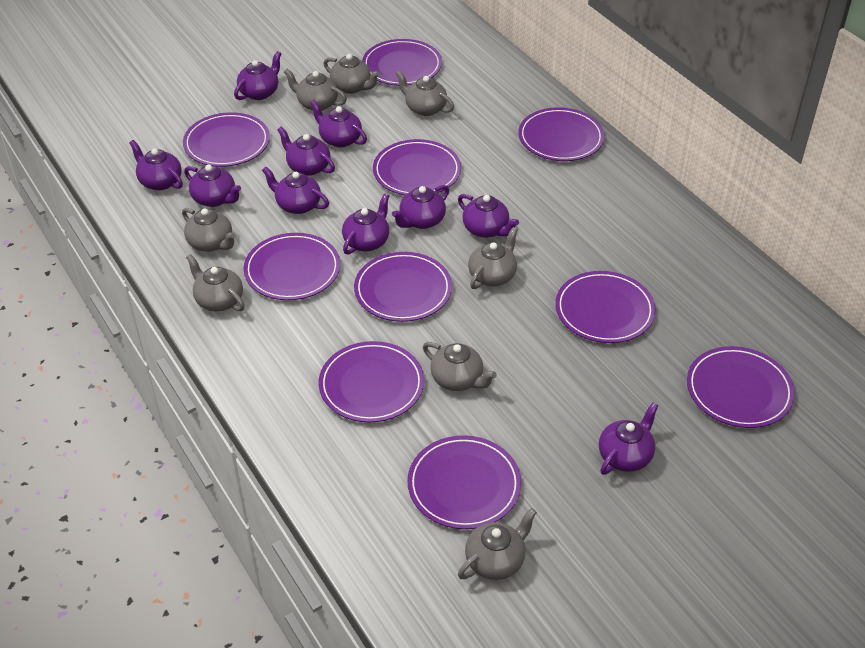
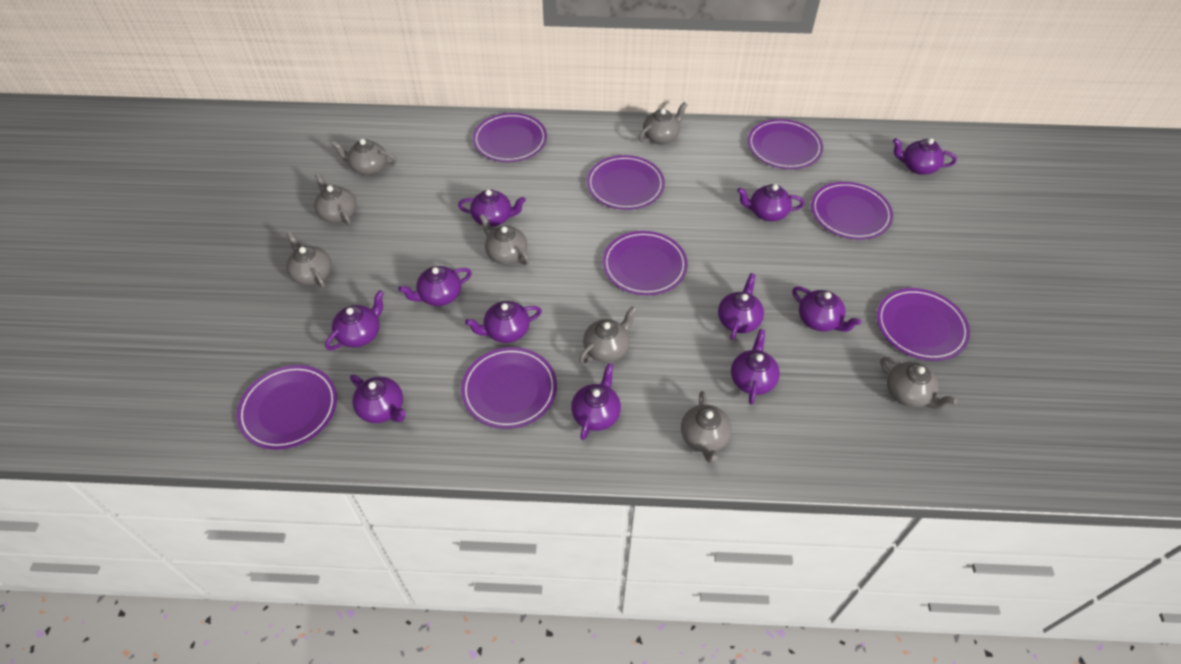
purple plate: [183,112,270,167] [244,233,340,300] [319,341,424,422] [354,252,452,322] [362,39,442,86] [373,139,461,195] [407,435,521,529] [518,107,605,161] [555,271,656,343] [687,346,795,428] = 10 -> [236,365,337,450] [461,347,557,429] [473,113,547,162] [587,155,665,210] [602,231,688,295] [748,119,823,169] [811,182,893,240] [877,288,970,361] = 8
purple teapot: [129,140,183,190] [184,165,241,207] [234,51,282,100] [262,167,329,214] [277,127,335,176] [310,100,367,148] [342,193,389,255] [392,185,449,229] [458,194,519,238] [599,402,659,475] = 10 -> [325,290,384,350] [350,375,406,423] [398,266,472,306] [458,189,526,227] [465,301,542,343] [571,363,621,440] [718,273,764,340] [731,329,780,405] [737,184,805,221] [792,286,861,332] [893,138,957,175] = 11

